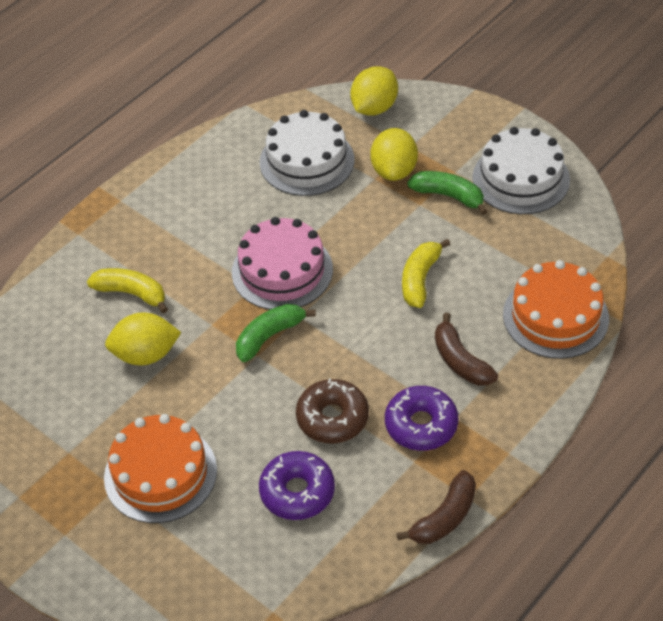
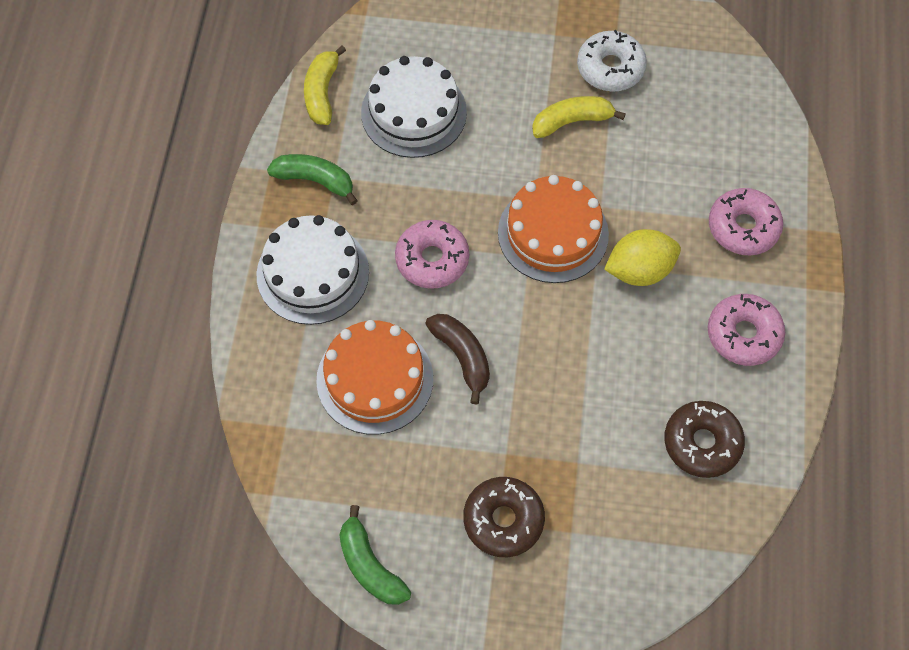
brown banana: [397,470,476,544] [435,313,498,386] = 2 -> [426,314,490,405] = 1
brown donut: [296,378,369,444] = 1 -> [463,477,545,557] [664,401,745,478] = 2
pink cake: [232,217,333,310] = 1 -> none = 0
pink donut: none = 0 -> [395,220,469,289] [708,294,785,366] [709,188,783,255] = 3
purple donut: [259,451,335,520] [385,386,458,451] = 2 -> none = 0
white donut: none = 0 -> [577,30,647,92] = 1
yellow lemon: [105,312,181,366] [350,66,398,115] [370,128,418,181] = 3 -> [604,229,681,286] = 1

